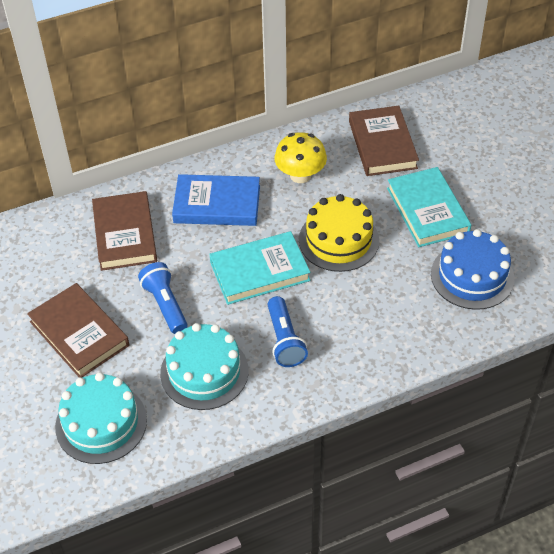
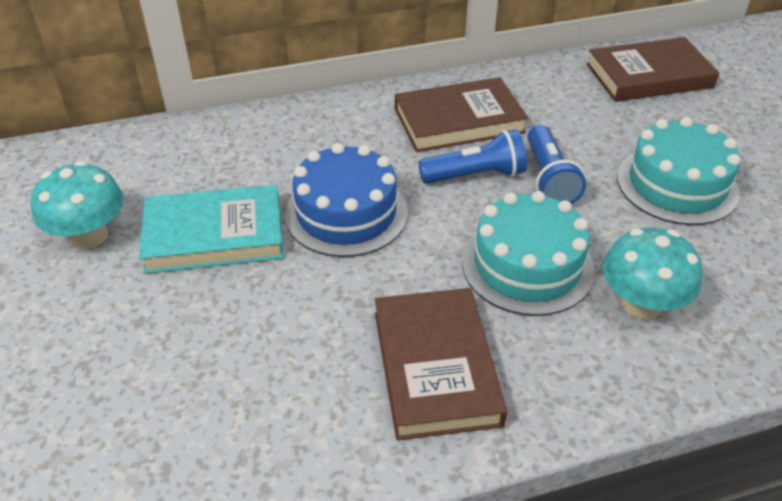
blue book: [172,174,260,226] = 1 -> none = 0
turquoise book: [209,231,310,305] [387,167,471,247] = 2 -> [139,184,284,274] = 1
turquoise mushroom: none = 0 -> [31,161,124,249] [602,227,703,319] = 2
yellow cake: [299,194,379,272] = 1 -> none = 0
yellow mushroom: [275,132,327,183] = 1 -> none = 0

